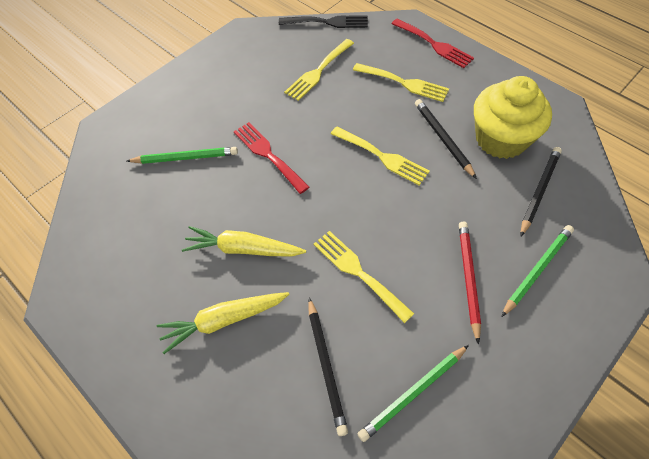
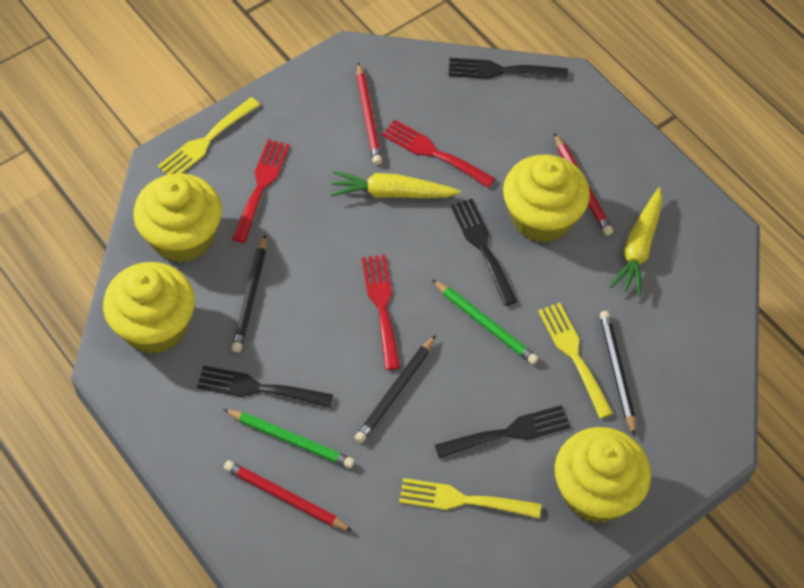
black fork: [279,15,368,28] = 1 -> [197,366,333,408] [435,405,571,459] [449,58,568,79] [451,199,517,306] = 4
green pencil: [127,147,238,164] [358,345,469,442] [501,225,574,317] = 3 -> [223,409,355,468] [432,279,539,365] = 2
red fork: [234,122,309,194] [392,19,474,68] = 2 -> [232,139,290,243] [362,255,401,370] [382,119,495,188] = 3
red pencil: [459,221,481,344] = 1 -> [224,460,353,531] [356,62,382,165] [554,133,613,236] = 3
yellow cupcake: [474,76,552,159] = 1 -> [103,262,195,354] [133,173,222,263] [503,154,590,243] [555,427,651,523] = 4
yellow fork: [284,39,354,101] [313,231,414,323] [331,126,430,185] [353,63,449,102] = 4 -> [158,97,260,175] [399,478,541,519] [538,303,613,419] = 3

